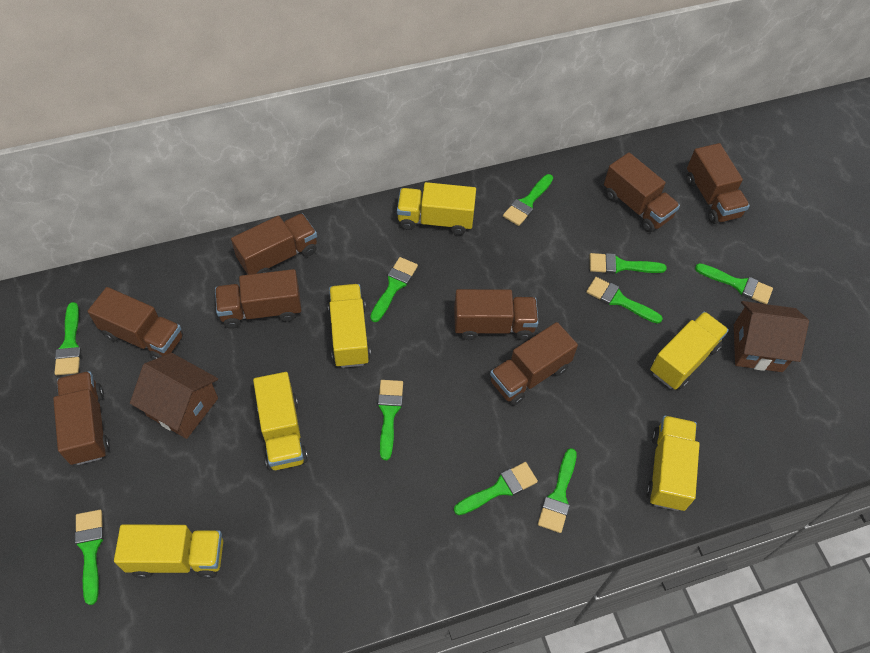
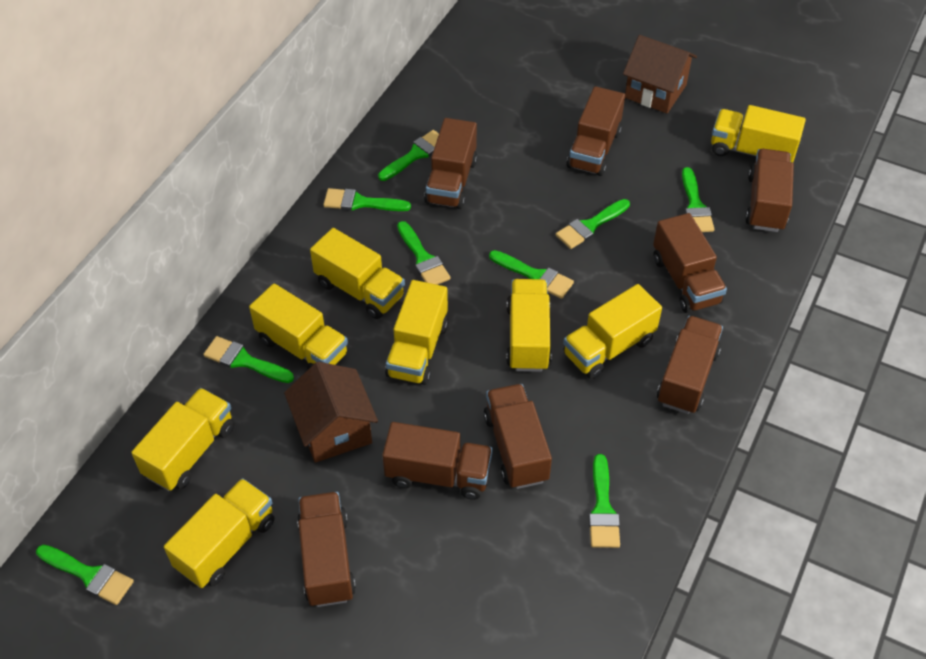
green brush: [55,302,81,375] [75,510,104,605] [370,257,418,322] [378,380,403,460] [454,462,538,515] [503,174,553,226] [538,448,577,533] [586,277,663,324] [590,253,667,274] [695,263,773,304] = 10 -> [36,545,134,605] [203,336,294,383] [323,188,411,211] [378,130,439,181] [397,221,451,285] [489,250,574,299] [556,199,630,249] [589,454,620,548] [682,167,714,232] = 9
yellow truck: [114,524,223,579] [253,372,308,471] [328,284,371,368] [397,182,476,235] [646,416,700,511] [650,312,729,390] = 6 -> [131,388,234,491] [164,478,274,588] [249,284,348,369] [310,228,405,319] [385,280,448,385] [506,279,552,372] [563,284,662,379] [711,105,806,163] = 8

